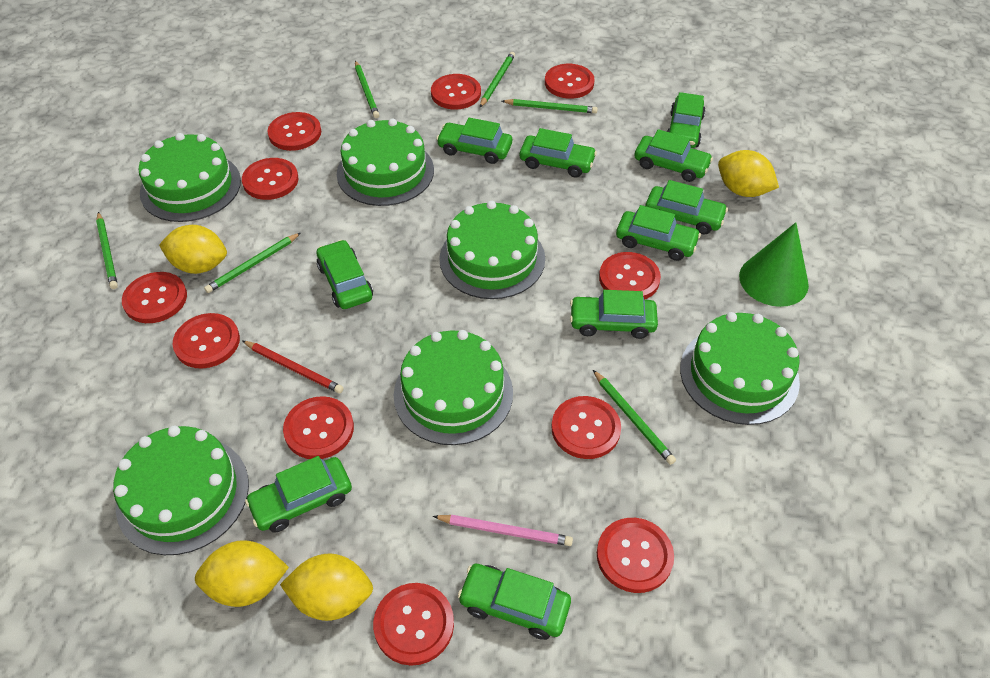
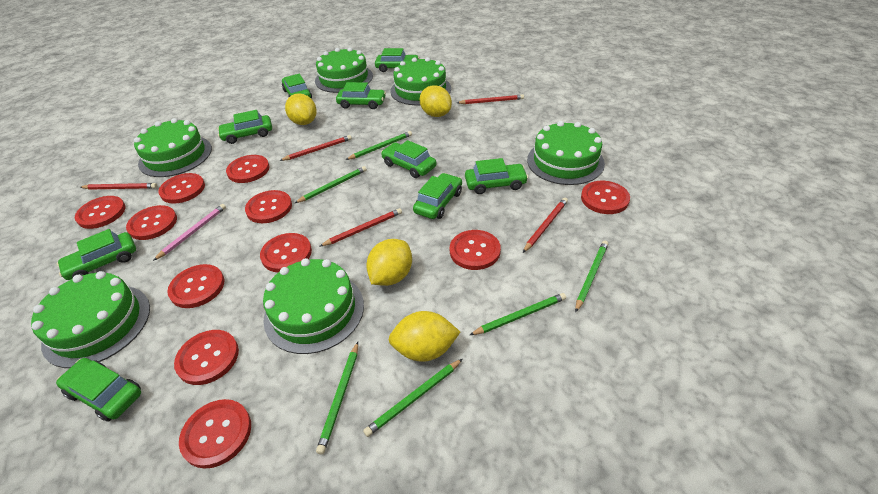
green car: [245,456,352,532] [317,240,373,309] [436,118,512,164] [458,564,571,640] [520,128,597,178] [570,290,658,339] [616,205,701,261] [634,129,713,182] [645,180,728,234] [667,92,706,148] = 10 -> [56,358,141,422] [57,229,136,280] [217,110,272,144] [282,74,312,99] [336,82,386,109] [375,48,420,72] [381,140,437,178] [413,173,462,219] [465,158,528,194] = 9
green cone: [739,223,809,307] = 1 -> none = 0
red pencil: [243,341,344,394] = 1 -> [80,183,157,190] [279,135,352,161] [319,208,402,247] [457,94,524,104] [523,198,568,253] = 5

